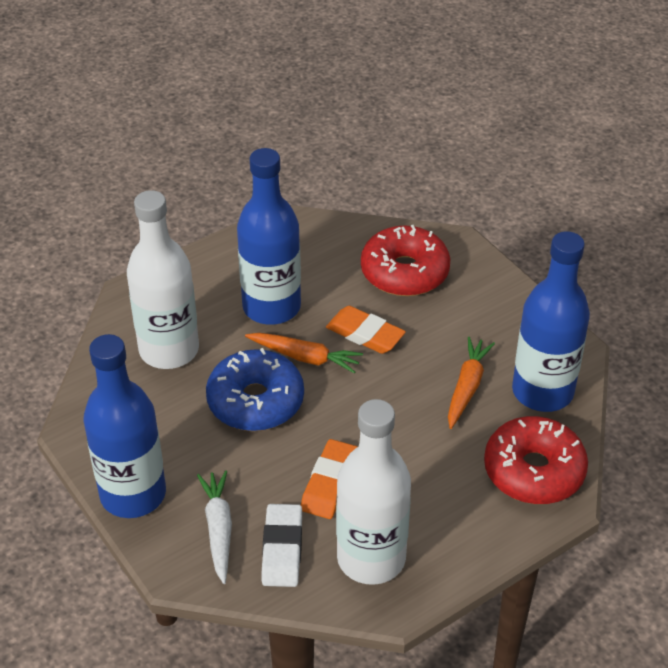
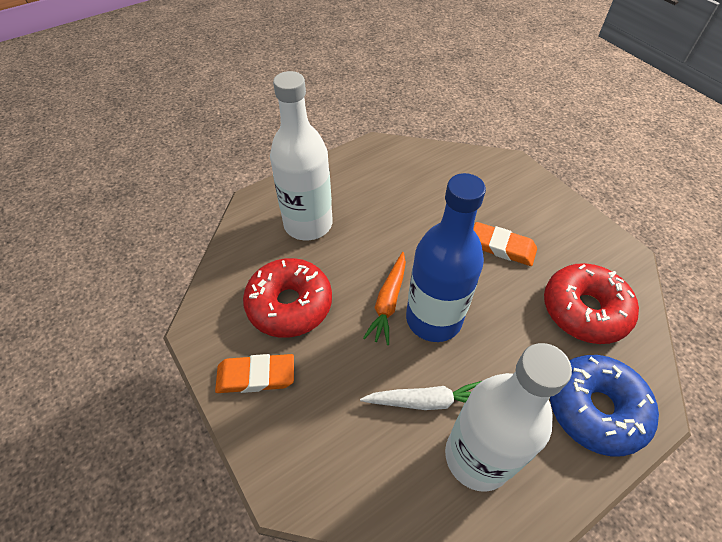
blue bottle: [83,334,166,518] [237,148,301,325] [512,231,590,412] = 3 -> [406,173,486,342] = 1
orange carrot: [245,333,363,374] [448,337,495,429] = 2 -> [363,252,406,345] = 1
white eraser: [262,504,302,587] = 1 -> none = 0

